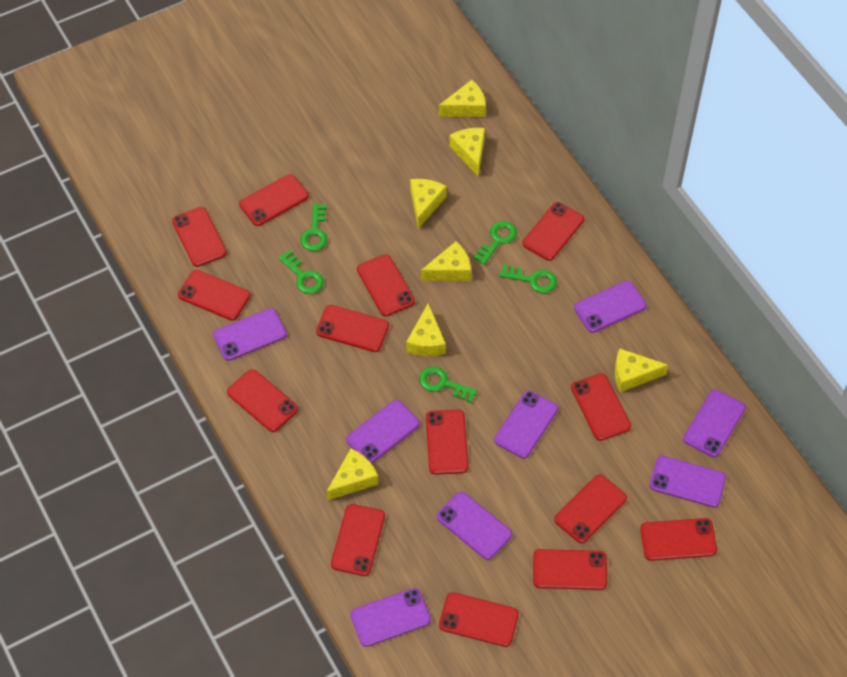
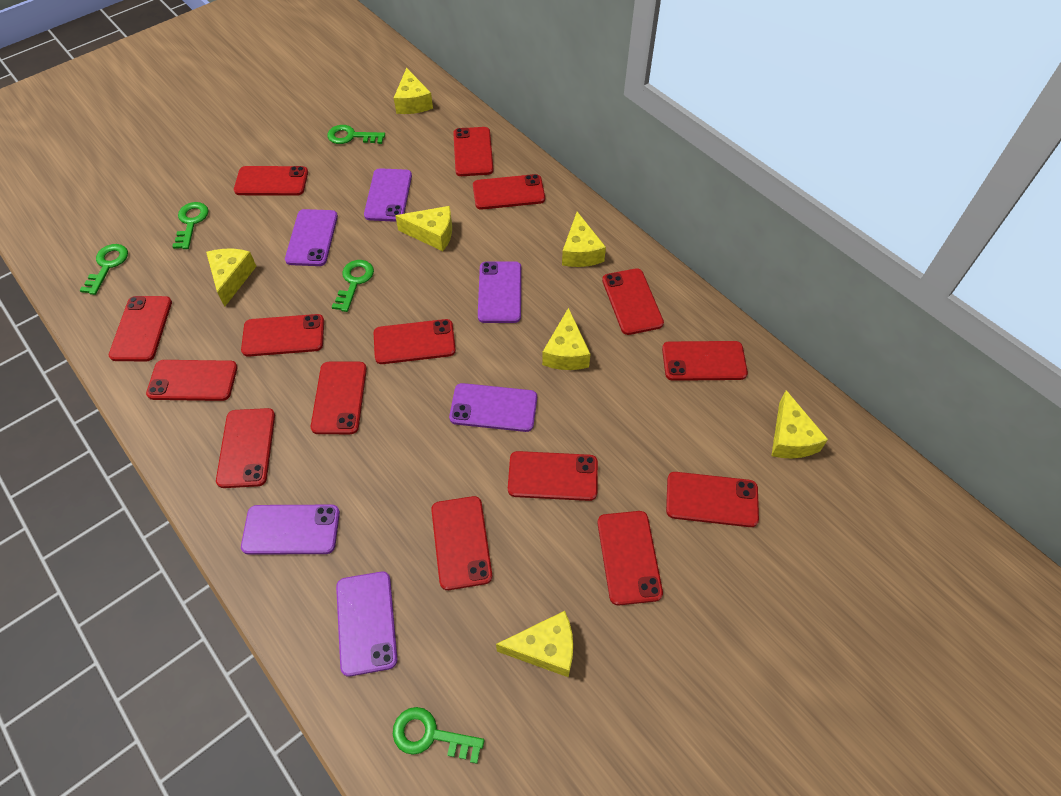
purple phone: [213,308,287,361] [346,400,420,464] [350,588,431,647] [437,492,512,560] [494,391,558,459] [574,281,647,333] [650,456,726,508] [683,390,746,457] = 8 -> [241,505,340,555] [285,209,338,266] [336,571,397,677] [364,168,412,222] [449,383,537,432] [478,261,521,323] = 6
red phone: [172,207,227,267] [178,270,250,320] [227,369,298,432] [239,174,309,226] [316,305,389,352] [331,504,385,576] [357,254,415,316] [426,410,469,475] [439,592,519,647] [522,202,584,261] [533,549,607,590] [554,475,627,543] [571,373,631,441] [640,518,717,561] = 14 -> [109,296,172,361] [146,360,238,401] [216,408,275,488] [234,166,308,196] [241,314,324,357] [311,362,367,434] [374,319,456,364] [431,496,492,590] [453,127,494,176] [473,174,545,210] [508,451,598,501] [597,511,663,605] [602,268,664,335] [662,341,748,381] [666,472,759,527] = 15

